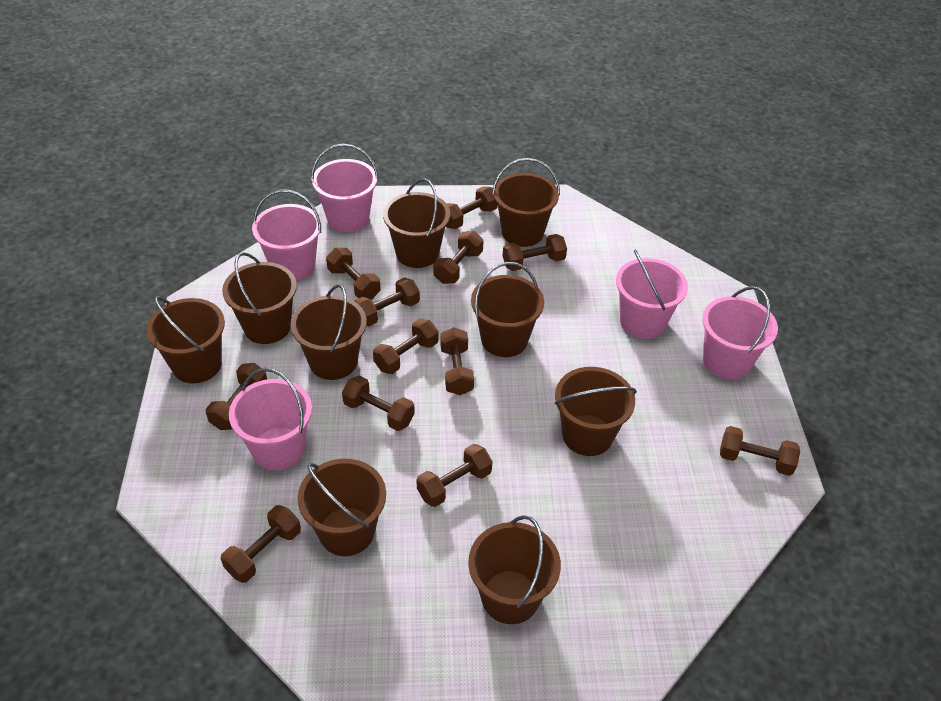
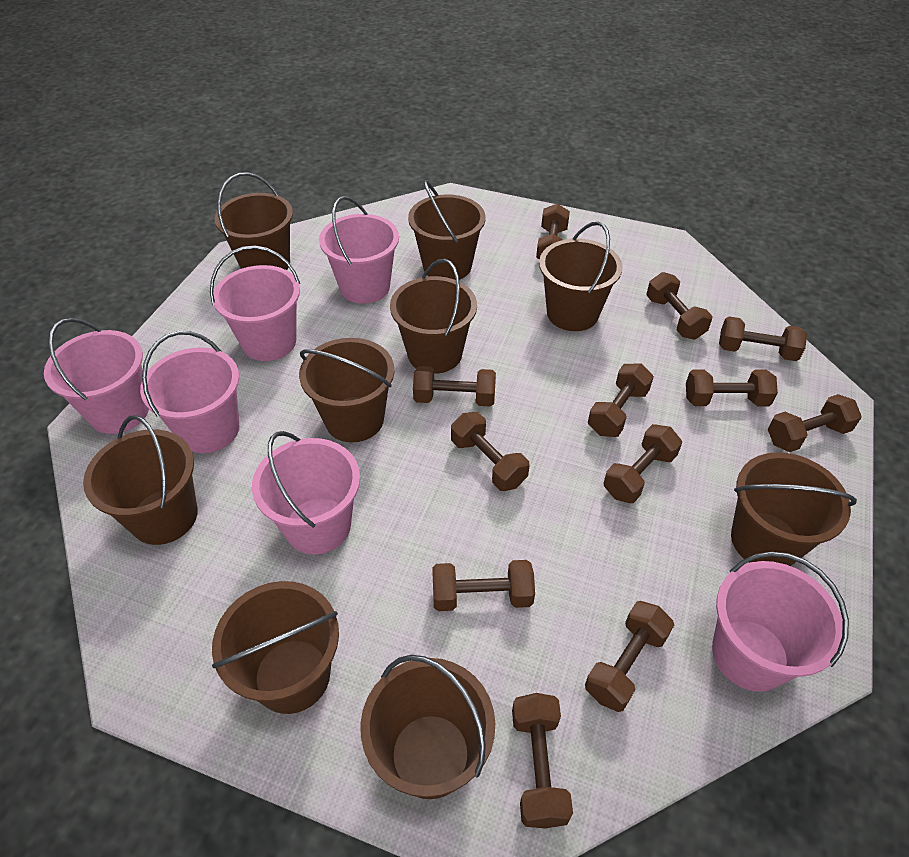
pink bucket: [229,368,312,470] [252,190,321,281] [311,144,379,232] [616,250,688,339] [702,286,778,380] = 5 -> [44,318,149,434] [140,331,239,453] [210,246,300,361] [252,431,360,555] [319,196,399,304] [712,551,849,692] = 6

